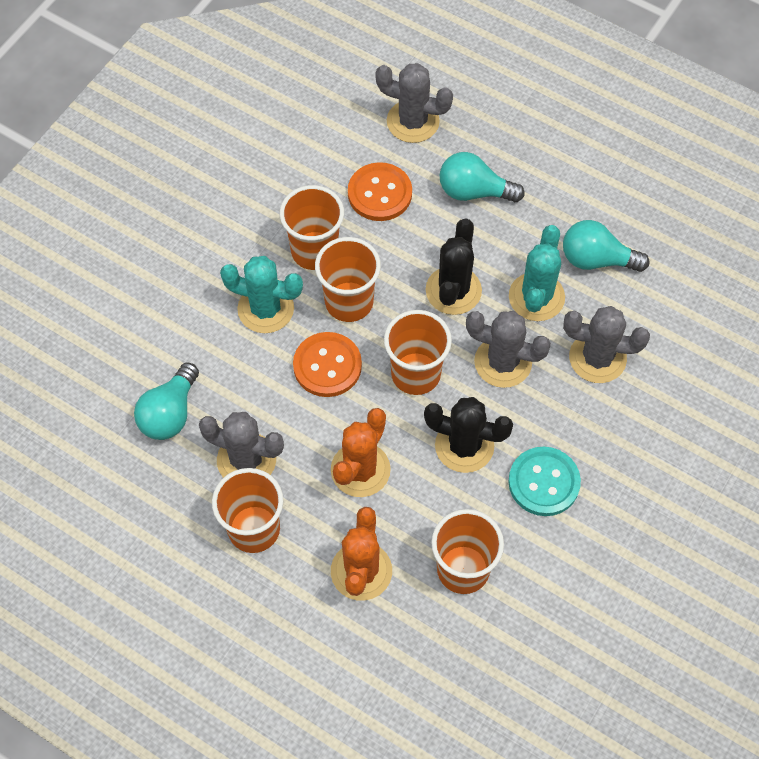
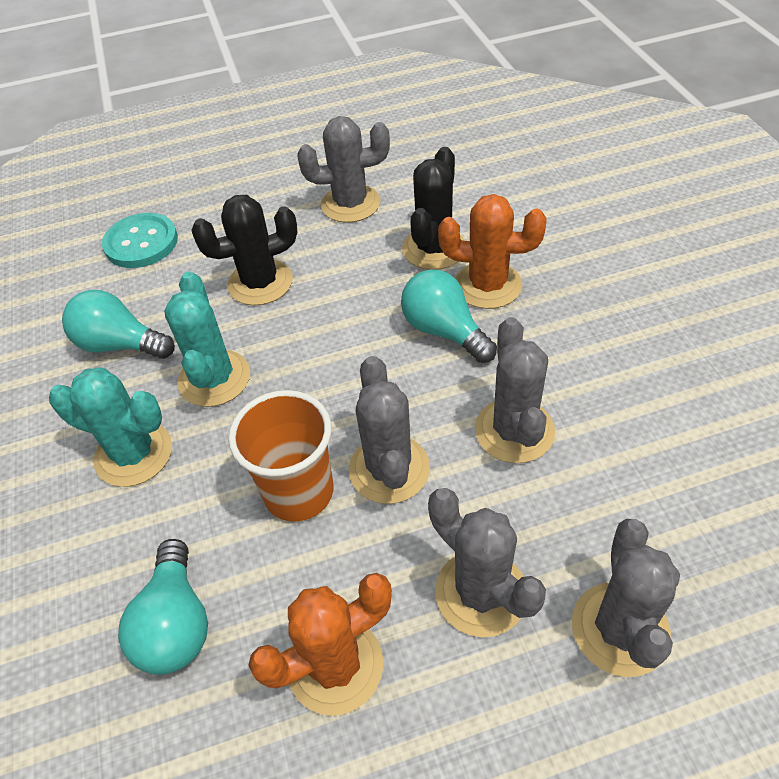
grey cactus: [199,412,284,478] [375,63,453,143] [466,311,551,388] [563,306,650,383] = 4 -> [297,116,390,223] [349,356,430,504] [428,488,546,637] [475,317,555,463] [572,519,680,677] = 5
orange button: [293,332,362,397] [348,162,412,221] = 2 -> none = 0
orange cup: [212,468,283,553] [280,185,344,270] [315,237,381,322] [384,310,452,395] [431,509,504,594] = 5 -> [228,390,333,522] = 1

